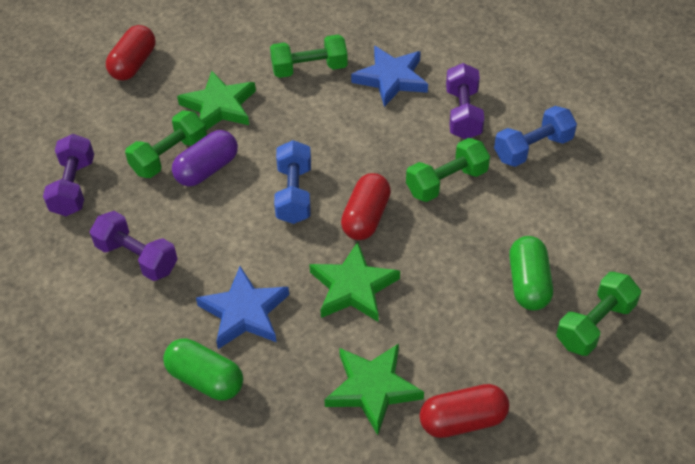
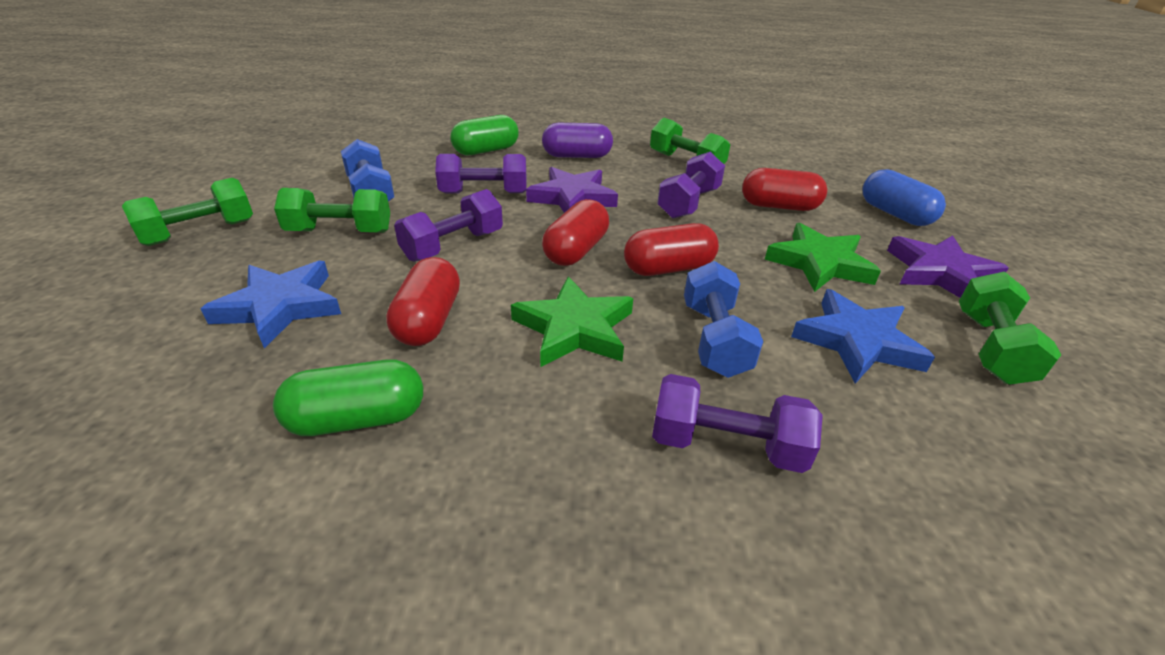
blue capsule: none = 0 -> [862,169,946,226] = 1
green star: [177,71,256,130] [309,242,400,322] [324,344,424,435] = 3 -> [511,277,633,367] [765,223,881,292] = 2
purple dumbbell: [43,134,94,216] [89,211,178,281] [446,63,484,139] = 3 -> [394,189,503,262] [435,154,527,194] [652,374,823,473] [657,152,725,218] = 4
purple star: none = 0 -> [526,167,618,213] [887,235,1008,298] = 2
red capsule: [106,25,155,81] [341,173,391,240] [419,384,509,438] = 3 -> [386,257,460,346] [542,199,609,266] [624,223,719,276] [742,168,827,211] = 4

